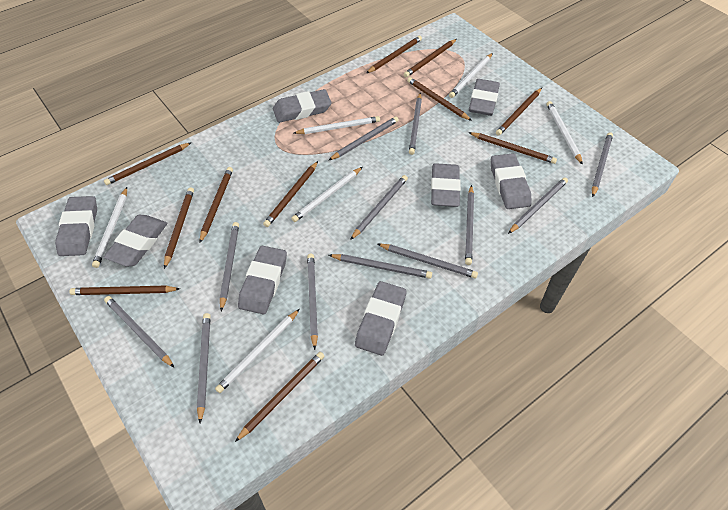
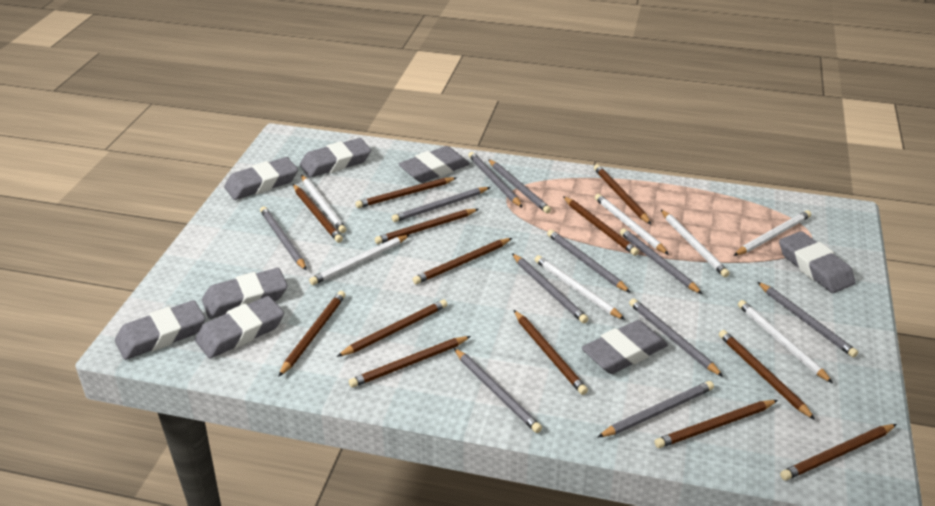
brown pencil: [69,285,180,295] [104,142,192,185] [164,187,194,269] [200,167,233,243] [235,352,324,442] [263,161,318,227] [366,36,422,73] [404,39,457,77] [407,77,472,121] [468,132,557,164] [496,88,542,136] = 11 -> [278,291,346,377] [293,184,343,243] [337,299,447,357] [349,336,471,388] [355,177,456,208] [375,209,478,244] [413,238,512,284] [514,310,588,395] [563,196,639,256] [594,164,651,224] [654,400,778,448] [719,330,815,420] [780,424,897,480] = 13
grey pencil: [104,296,174,367] [197,313,211,423] [220,222,239,311] [307,254,318,350] [329,116,399,160] [329,254,432,279] [350,175,408,240] [378,244,478,278] [409,93,422,155] [465,185,474,265] [508,177,568,234] [592,132,613,197] = 12 -> [260,206,306,270] [392,187,490,222] [454,348,542,433] [468,152,523,208] [488,159,551,213] [512,253,588,323] [547,230,631,293] [598,381,714,437] [620,228,702,294] [629,298,723,377] [758,282,858,358] = 11
white pencil: [92,187,127,268] [215,309,300,393] [291,167,362,222] [294,116,380,134] [449,53,493,98] [547,101,583,165] = 6 -> [301,175,346,233] [309,235,410,285] [535,255,625,320] [595,194,669,255] [661,210,730,277] [733,210,811,256] [738,300,833,383] = 7

